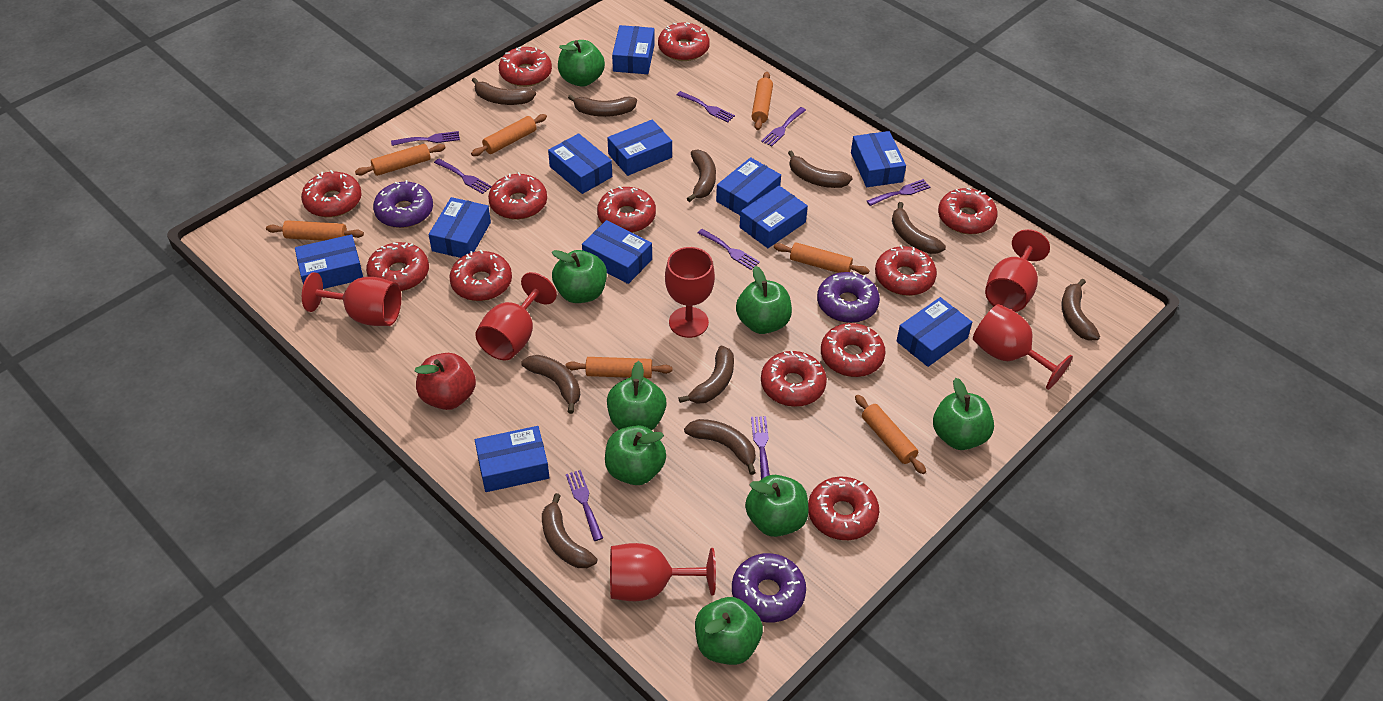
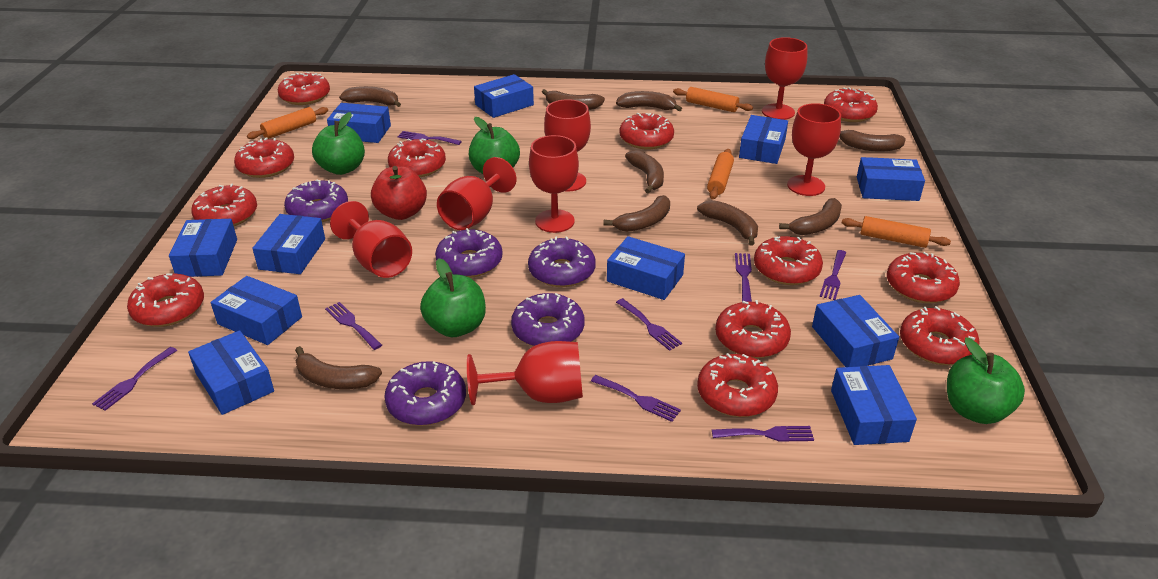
brown banana: [472,78,536,105] [521,355,580,414] [542,493,597,568] [568,94,637,117] [679,346,734,404] [684,419,756,475] [687,149,716,202] [788,150,852,188] [892,202,946,254] [1062,279,1100,341] = 10 -> [295,346,382,389] [339,86,401,107] [542,89,605,110] [603,195,670,232] [616,91,682,111] [625,150,664,194] [697,200,758,246] [779,198,842,235] [840,130,906,152] = 9
green apple: [552,250,607,303] [558,40,605,87] [605,425,666,485] [607,361,666,430] [695,597,763,665] [736,266,792,334] [745,475,809,537] [933,378,994,450] = 8 -> [312,112,365,175] [420,258,486,337] [469,117,520,174] [947,337,1025,424] = 4
orange rolling pin: [266,220,364,241] [355,144,446,176] [471,114,547,156] [566,357,672,378] [751,72,773,130] [774,242,870,275] [855,395,926,474] = 7 -> [247,107,328,139] [673,87,753,112] [707,149,734,199] [842,216,951,248] = 4
purple donut: [373,180,433,228] [732,553,806,622] [817,272,880,323] = 3 -> [284,179,348,222] [384,361,466,426] [435,228,503,278] [511,293,584,346] [528,236,596,287] = 5
red goblet: [302,272,401,326] [475,272,557,360] [610,543,716,601] [665,247,715,338] [973,304,1073,390] [985,229,1050,312] = 6 -> [330,201,412,278] [437,157,516,230] [467,341,583,405] [529,135,579,233] [544,99,591,191] [762,37,807,120] [787,103,841,196] = 7

